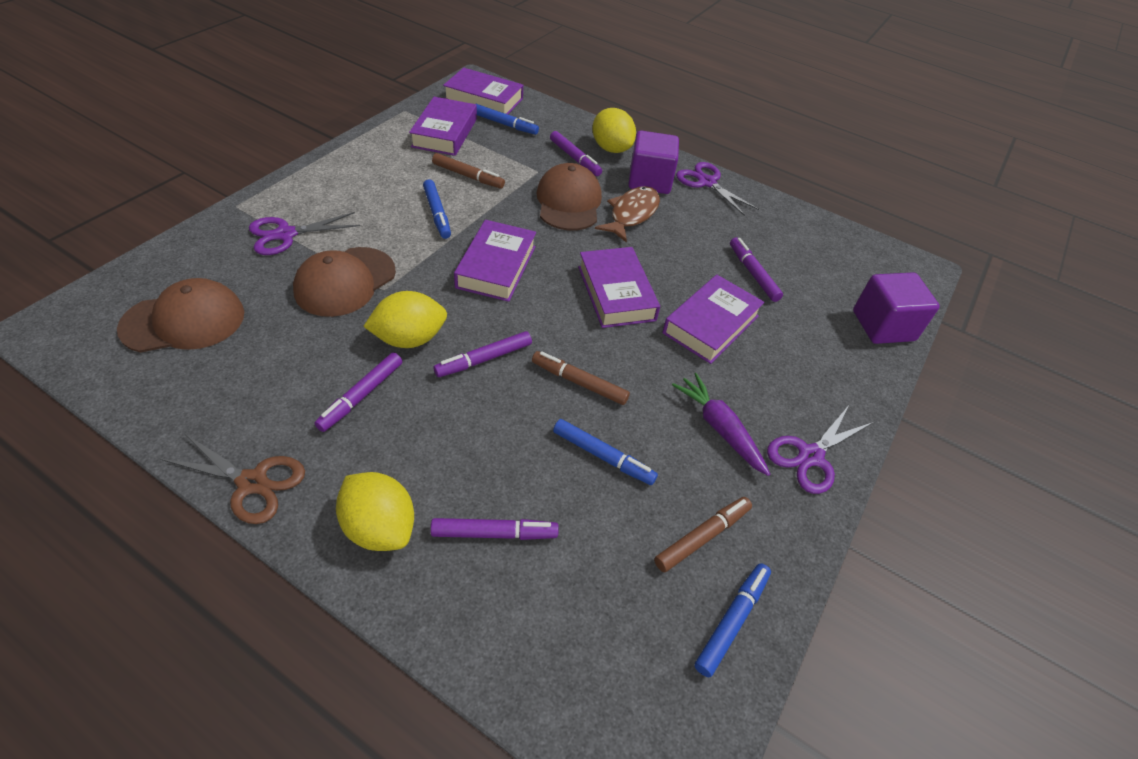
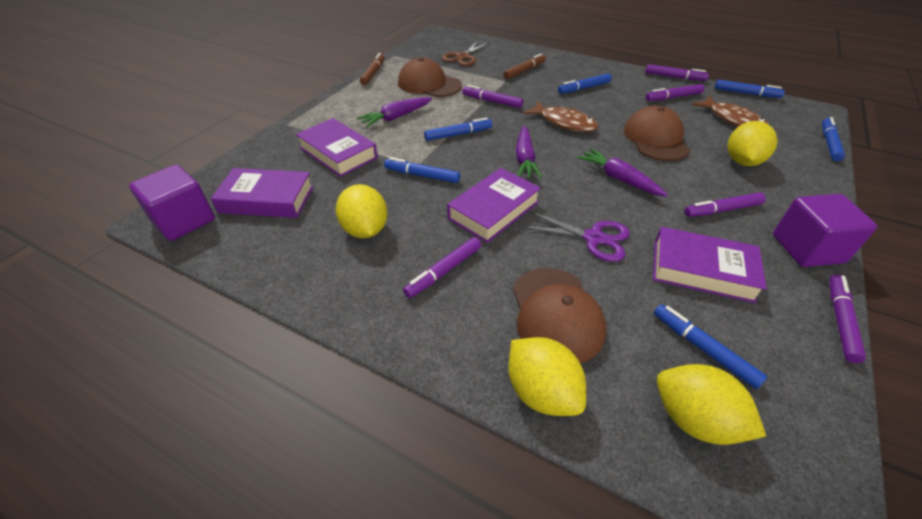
blue marker: [423,180,451,239] [476,104,539,135] [553,419,658,485] [695,563,771,678] = 4 -> [384,157,460,183] [424,117,492,141] [558,74,612,94] [654,304,767,389] [715,80,785,98] [822,117,845,161] = 6
brown fish: [595,186,660,243] = 1 -> [523,101,598,132] [692,96,769,127] = 2
brown marker: [432,153,505,188] [532,351,630,405] [654,497,752,572] = 3 -> [360,53,385,85] [503,53,546,79] = 2
purple book: [409,97,477,156] [443,68,523,114] [454,220,536,302] [578,247,660,328] [663,275,764,364] = 5 -> [211,168,313,218] [296,118,378,177] [447,168,541,243] [653,227,767,303] = 4
purple carrot: [672,373,770,476] = 1 -> [357,97,432,127] [516,126,542,178] [577,148,668,197] = 3
purple marker: [314,353,402,432] [430,518,559,540] [433,331,532,377] [550,131,602,176] [730,238,783,302] = 5 -> [403,237,481,298] [462,85,523,108] [645,64,709,81] [646,84,705,101] [684,192,766,217] [829,274,866,363] = 6
purple scissors: [249,212,360,255] [676,162,759,216] [767,405,874,494] = 3 -> [522,211,630,262] = 1
yellow lemon: [336,472,414,551] [363,291,447,348] [592,108,636,153] = 3 -> [336,184,387,238] [508,337,586,416] [657,364,766,445] [727,121,778,166] = 4

